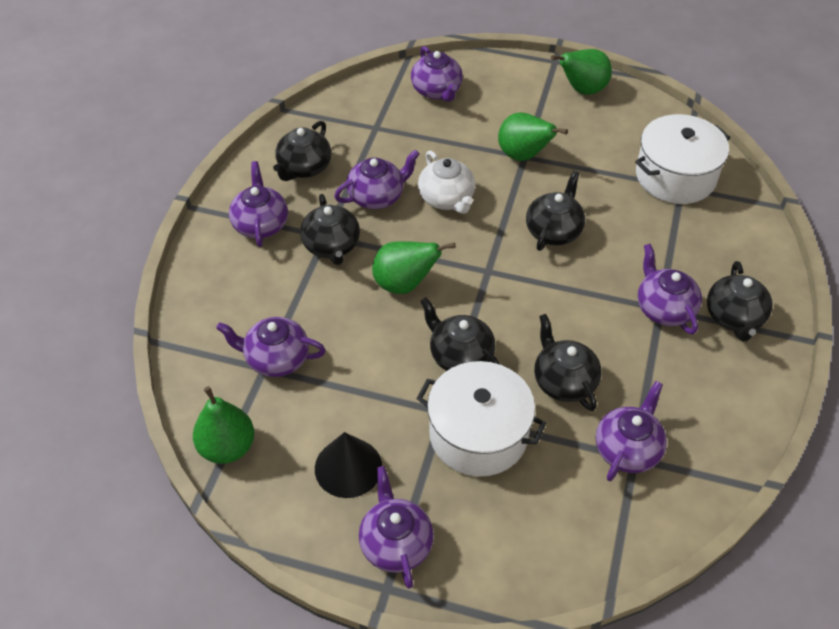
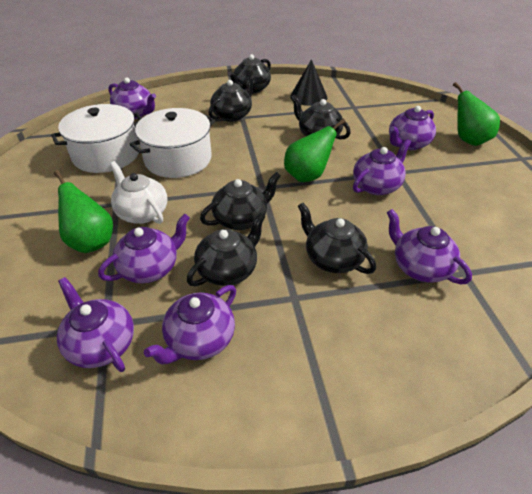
green pear: [193,386,254,464] [372,241,456,294] [498,112,568,161] [551,49,612,95] = 4 -> [54,170,113,253] [284,119,345,182] [453,82,500,146] = 3

